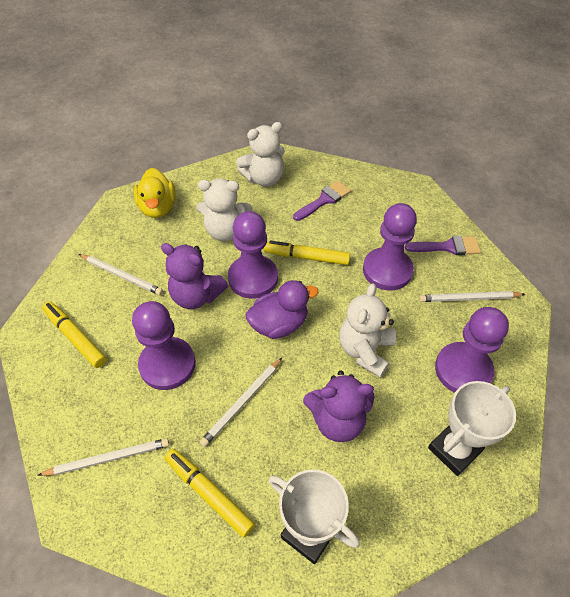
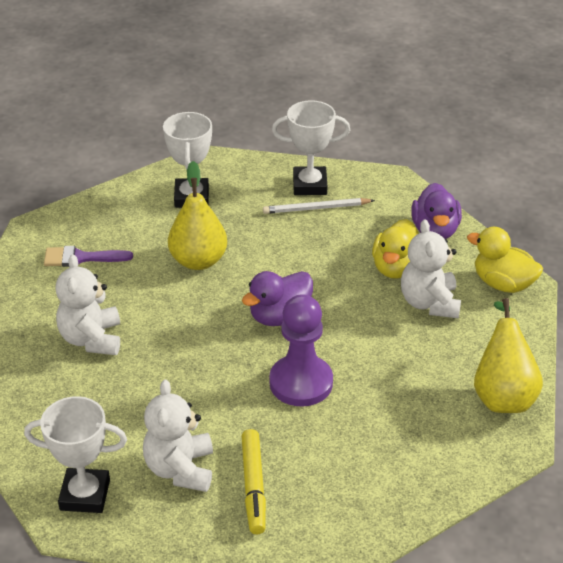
purple brush: [293,181,351,221] [405,236,481,255] = 2 -> [44,246,133,267] = 1
purple duck: [246,280,318,339] = 1 -> [242,271,313,326] [411,183,462,239] = 2
purple pawn: [132,301,196,390] [228,211,278,299] [363,203,417,290] [435,307,509,393] = 4 -> [269,294,333,407] = 1
purple teddy bear: [161,243,228,309] [303,371,374,442] = 2 -> none = 0
white pencil: [37,438,169,476] [79,254,163,295] [200,358,282,447] [419,291,525,302] = 4 -> [263,198,375,214] = 1
white trophy: [269,469,360,564] [428,381,516,476] = 2 -> [24,396,127,513] [163,112,212,208] [272,100,350,195] = 3
yellow duck: [134,168,176,218] = 1 -> [372,219,419,279] [467,227,543,293] = 2
yellow marker: [42,301,107,368] [165,449,255,537] [263,240,350,265] = 3 -> [241,429,266,534] = 1
yellow pear: none = 0 -> [168,161,227,270] [474,298,543,413] = 2

